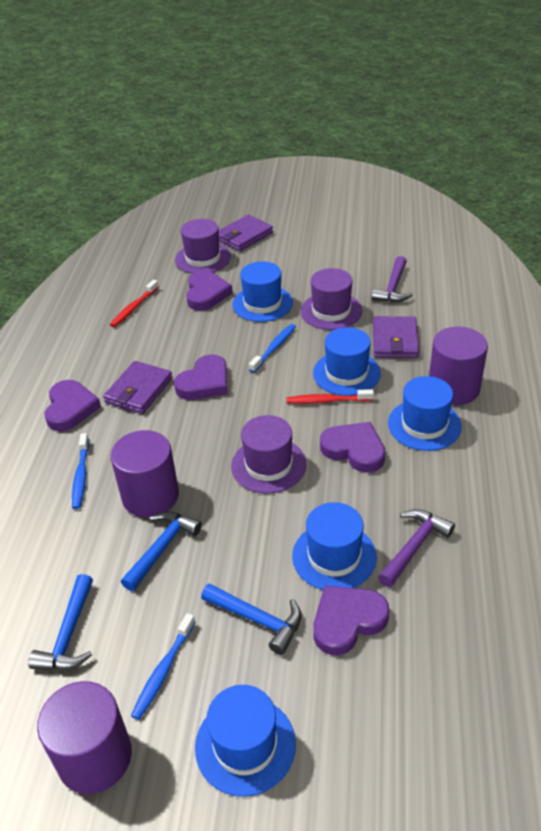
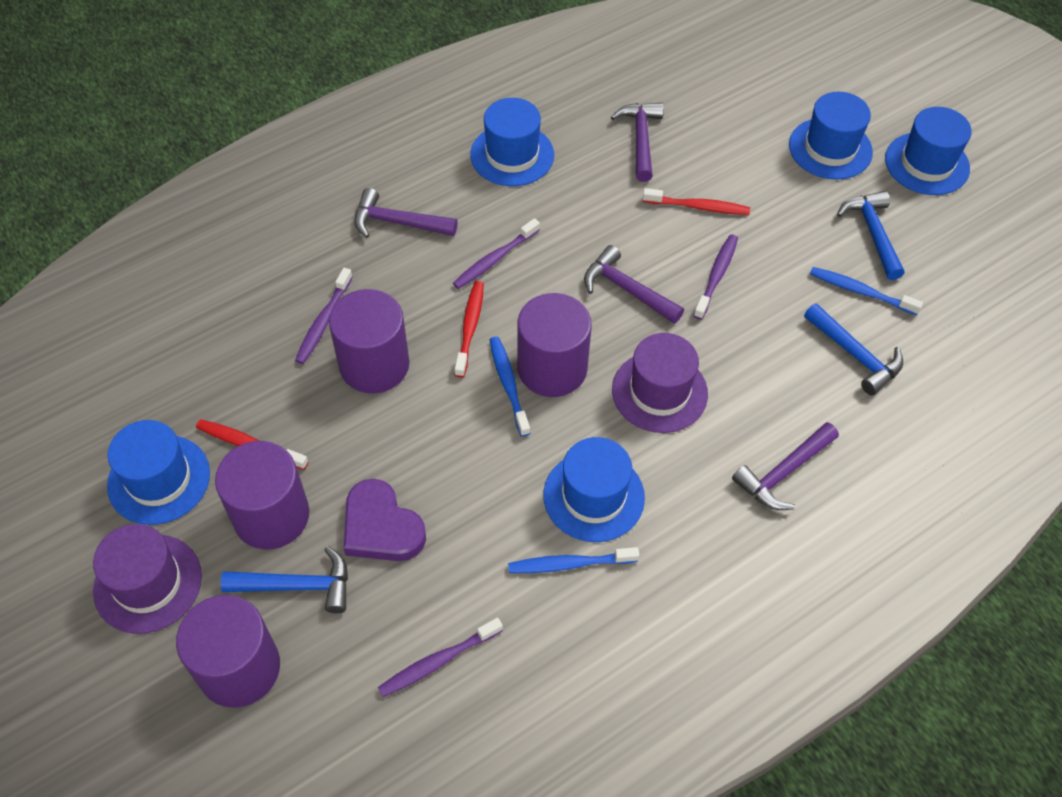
purple cylinder: [37,681,132,794] [111,430,179,517] [429,327,488,405] = 3 -> [176,595,280,708] [215,441,309,549] [329,289,409,393] [517,293,592,397] = 4
purple hammer: [372,256,413,302] [378,509,455,587] = 2 -> [354,188,458,238] [584,245,684,324] [611,103,664,182] [732,422,839,510] = 4
purple hat: [175,219,231,274] [231,415,307,494] [300,268,362,330] = 3 -> [93,524,202,634] [612,333,708,433] = 2
purple heart: [44,380,101,431] [174,354,227,400] [186,271,233,311] [313,586,389,655] [320,422,385,473] = 5 -> [344,479,426,561] = 1
purple toothbrush: none = 0 -> [295,268,353,364] [378,618,503,697] [453,218,540,289] [693,234,738,320] = 4
purple wallet: [103,361,173,414] [219,215,273,251] [373,316,419,358] = 3 -> none = 0
red toothbrush: [110,280,159,327] [286,389,374,404] = 2 -> [196,419,308,470] [455,281,484,378] [643,188,750,215] = 3

